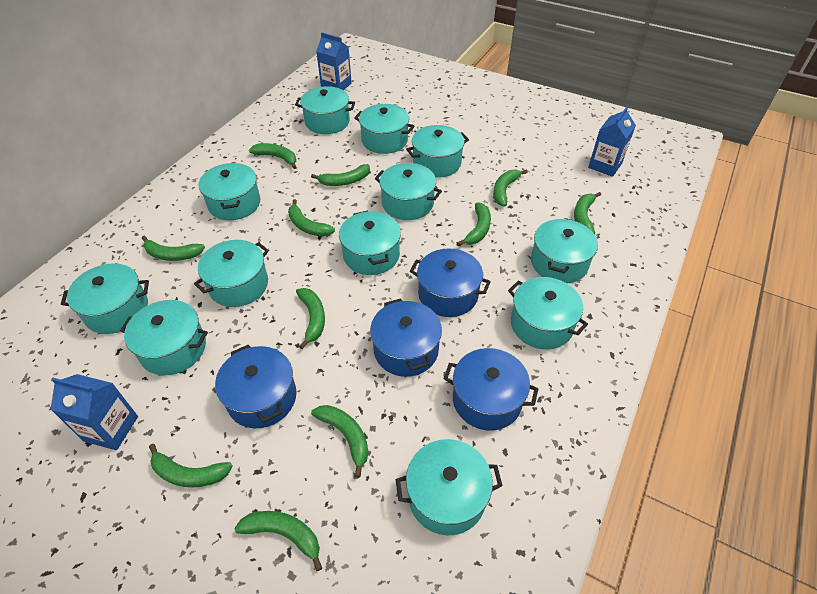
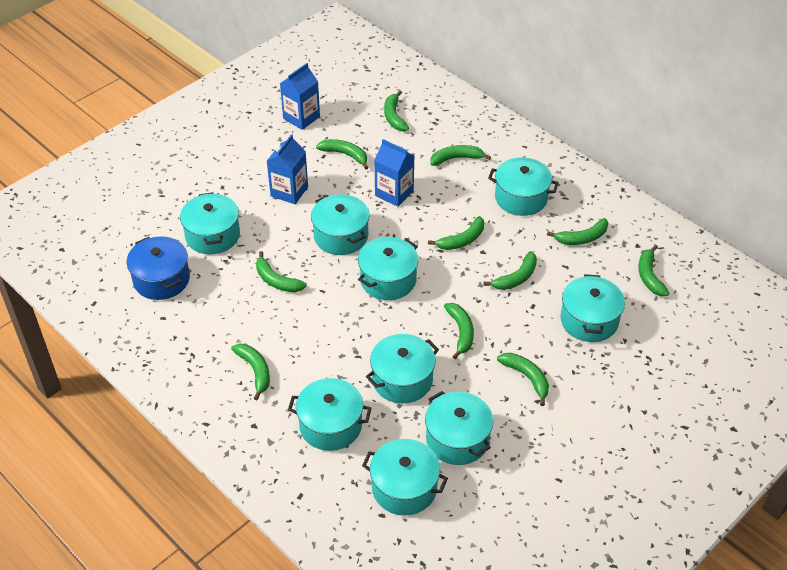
blue pot: [215,345,296,428] [370,298,442,377] [410,249,491,317] [443,348,538,431] = 4 -> [127,236,190,300] = 1
turquoise pot: [61,263,149,334] [120,300,208,375] [194,240,269,307] [198,163,260,220] [295,86,355,134] [339,211,401,275] [354,104,415,154] [375,163,442,220] [396,439,503,535] [406,125,469,178] [508,277,588,349] [531,218,598,283] = 12 -> [180,192,240,255] [288,378,371,451] [311,194,370,255] [358,237,419,300] [362,439,448,516] [366,334,439,404] [425,391,493,465] [488,157,559,216] [560,274,625,342] = 9

